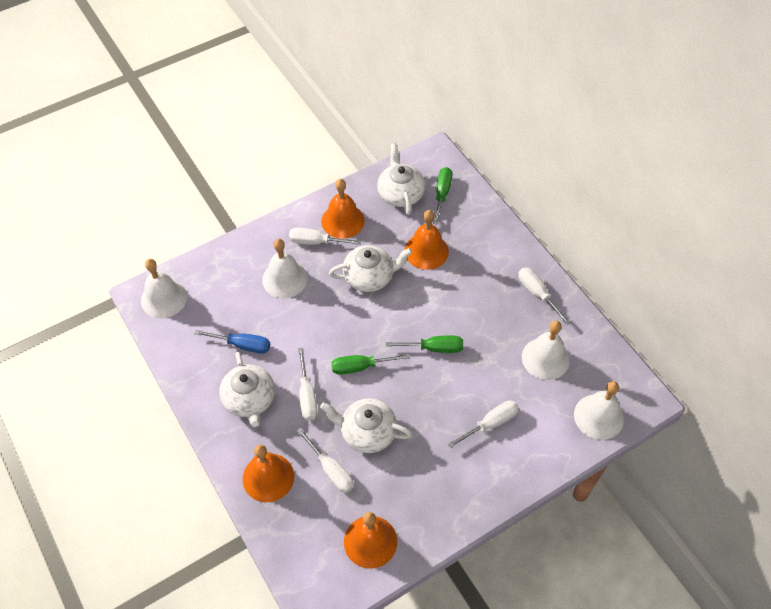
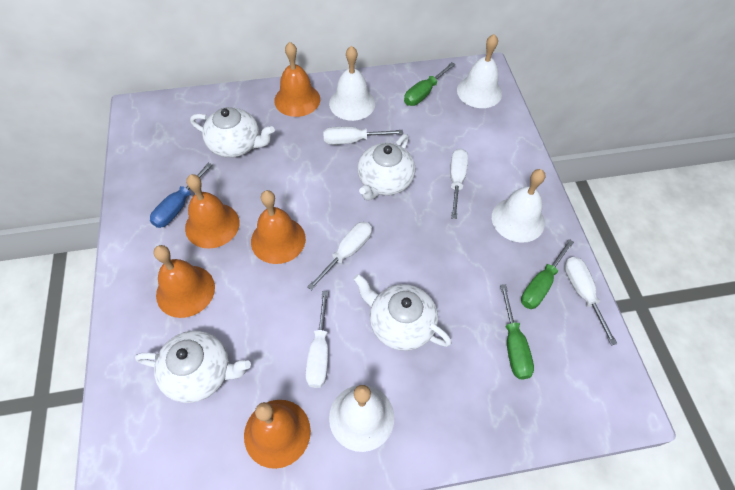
orange bell: [243,445,294,502] [321,179,365,239] [344,512,397,569] [405,210,449,270] = 4 -> [153,245,215,318] [185,174,240,248] [244,400,311,469] [251,190,306,264] [274,42,320,117] = 5

